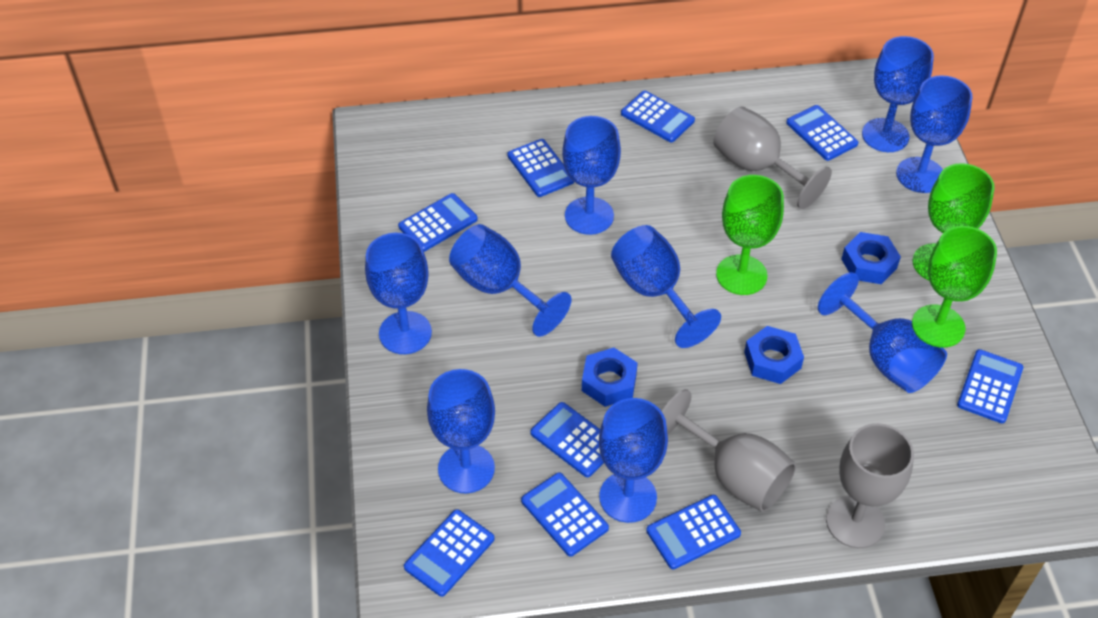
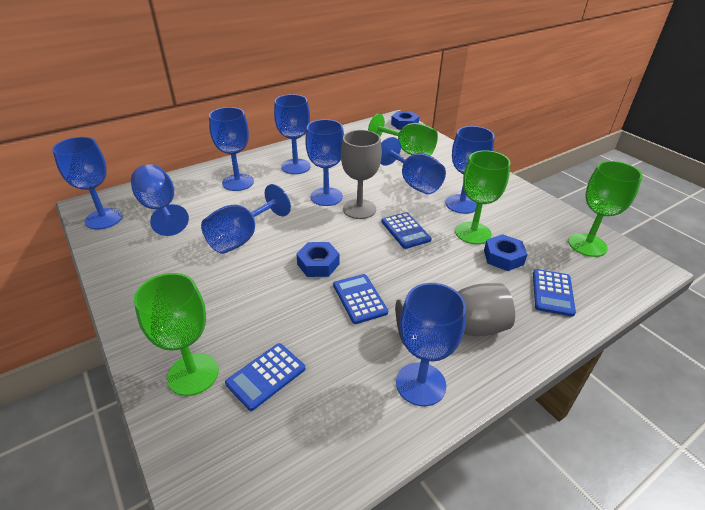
blue calculator: [398,193,478,252] [404,509,495,597] [508,139,574,197] [521,472,609,556] [531,402,604,477] [621,91,695,142] [646,495,741,569] [786,105,858,161] [957,349,1023,423] = 9 -> [225,343,305,411] [333,274,388,324] [381,212,432,249] [533,269,576,317] = 4
green goblet: [716,175,784,295] [912,226,997,347] [913,163,995,281] = 3 -> [134,273,219,396] [368,114,438,156] [455,150,511,244] [568,161,642,257] = 4
grey goblet: [662,389,796,512] [713,106,832,209] [826,423,914,548] = 3 -> [341,130,382,219] [395,283,515,346] = 2

